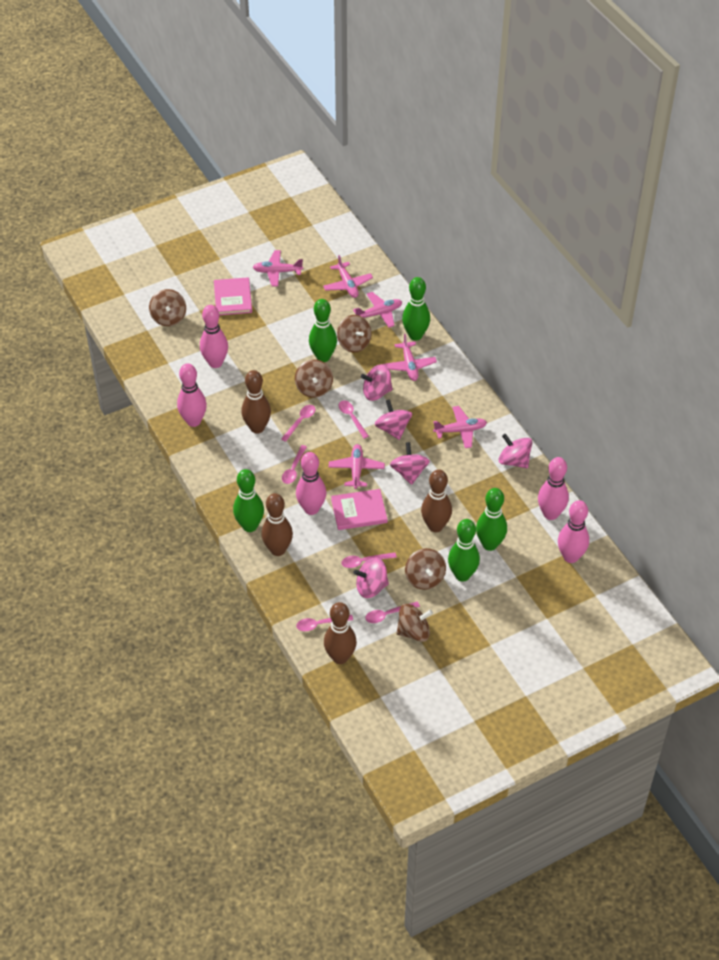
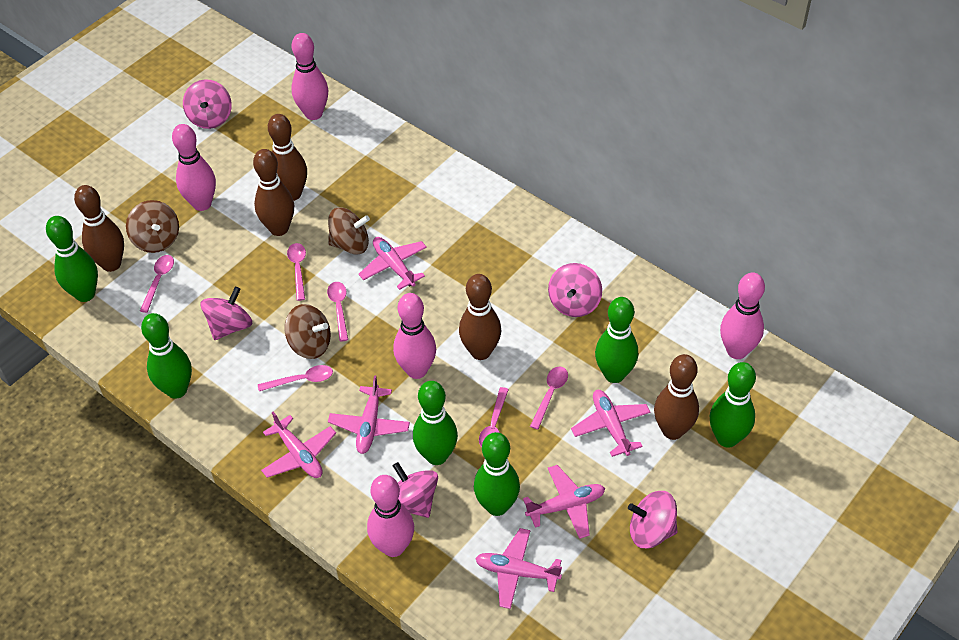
brown bowling pin: [242,370,271,434] [261,493,293,556] [324,602,357,664] [421,469,452,532] = 4 -> [74,185,124,272] [253,149,294,236] [268,114,307,201] [459,274,501,360] [654,354,699,440] = 5
brown spinning top: [149,289,186,326] [295,359,333,398] [337,315,371,352] [396,604,433,642] [405,548,446,590] = 5 -> [126,200,179,253] [285,304,331,359] [328,208,370,254] = 3
green bowling pin: [233,469,264,532] [309,299,337,362] [402,277,430,341] [448,519,480,581] [476,488,507,551] = 5 -> [46,216,98,302] [141,313,192,399] [413,381,458,465] [474,432,520,516] [595,297,638,383] [710,362,756,448] = 6
pink book: [214,277,252,315] [331,489,387,530] = 2 -> none = 0

